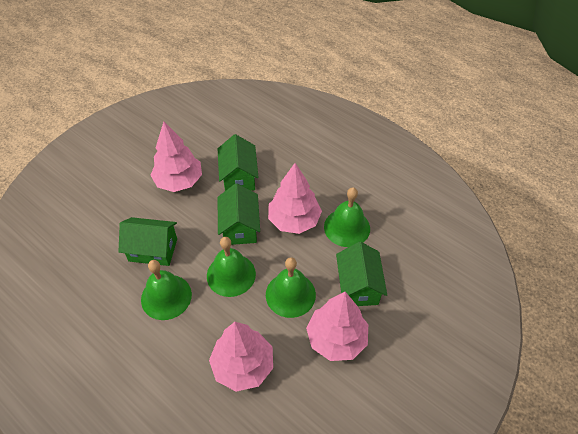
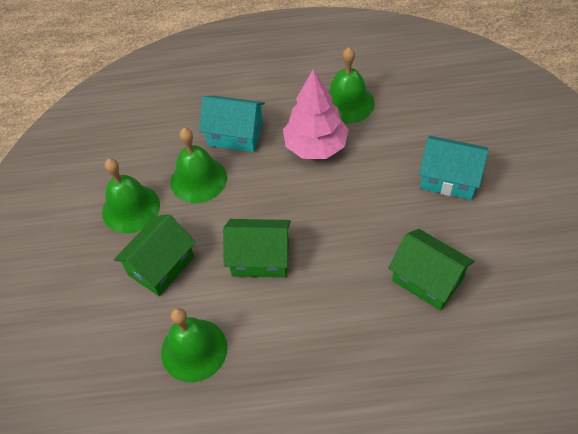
green house: [119,217,177,266] [217,183,260,245] [218,134,259,191] [336,242,387,306] = 4 -> [114,214,196,296] [223,219,291,278] [388,229,474,311] = 3
pink tree: [150,121,202,192] [209,322,273,392] [268,163,322,234] [306,292,368,361] = 4 -> [283,69,349,159] = 1
turquoise house: none = 0 -> [199,96,265,152] [419,136,488,200] = 2

